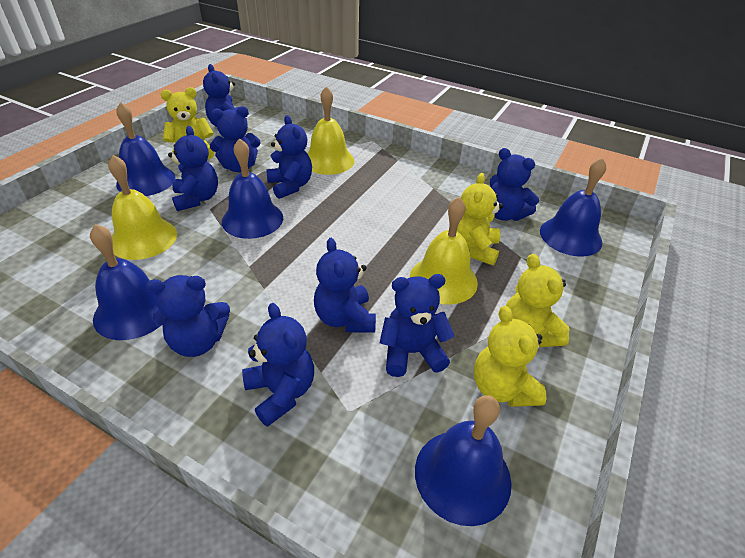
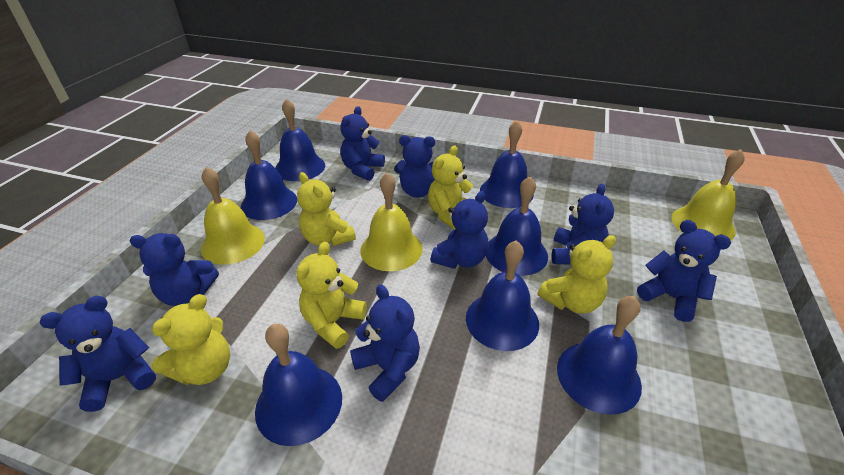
blue bell: [90,224,161,340] [116,102,175,196] [222,138,283,239] [415,395,512,526] [540,158,606,257] = 5 -> [241,130,297,220] [255,324,342,446] [276,98,325,181] [466,240,539,351] [480,121,534,208] [486,176,548,276] [557,296,642,415] = 7
blue teddy bear: [146,275,230,357] [168,126,218,211] [203,64,248,130] [210,106,260,172] [242,303,314,427] [266,115,312,199] [314,238,376,332] [380,274,454,377] [490,148,539,221] = 9 -> [40,296,156,412] [130,233,219,306] [340,106,385,181] [350,284,420,402] [394,135,435,198] [431,191,489,269] [552,184,614,265] [637,220,731,322] = 8
yellow teddy bear: [161,87,214,163] [457,173,503,265] [474,306,547,407] [506,254,570,347] = 4 -> [151,294,230,385] [296,242,367,349] [297,172,356,246] [428,145,473,230] [538,235,616,314] = 5

